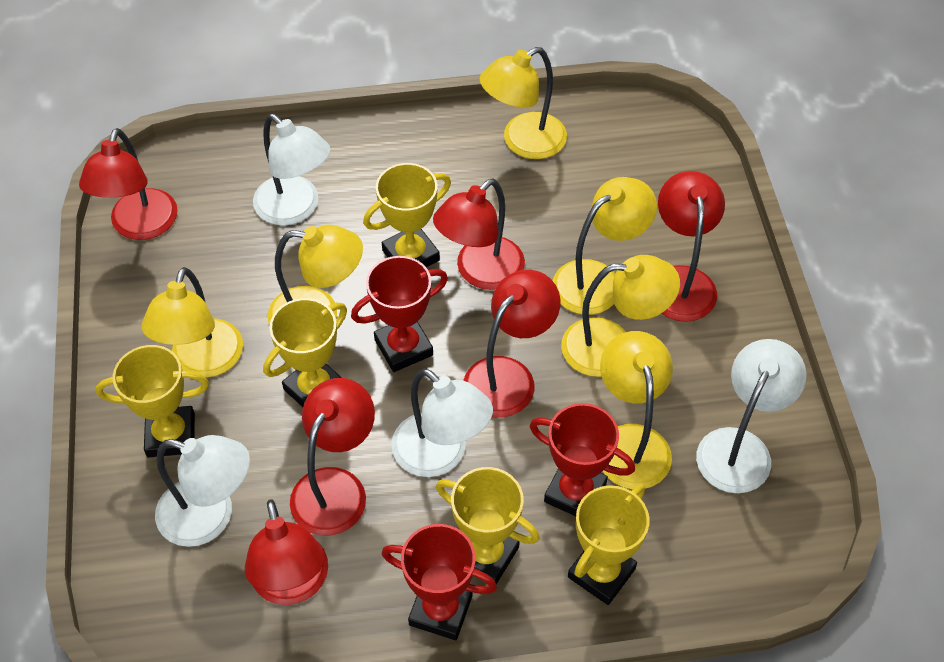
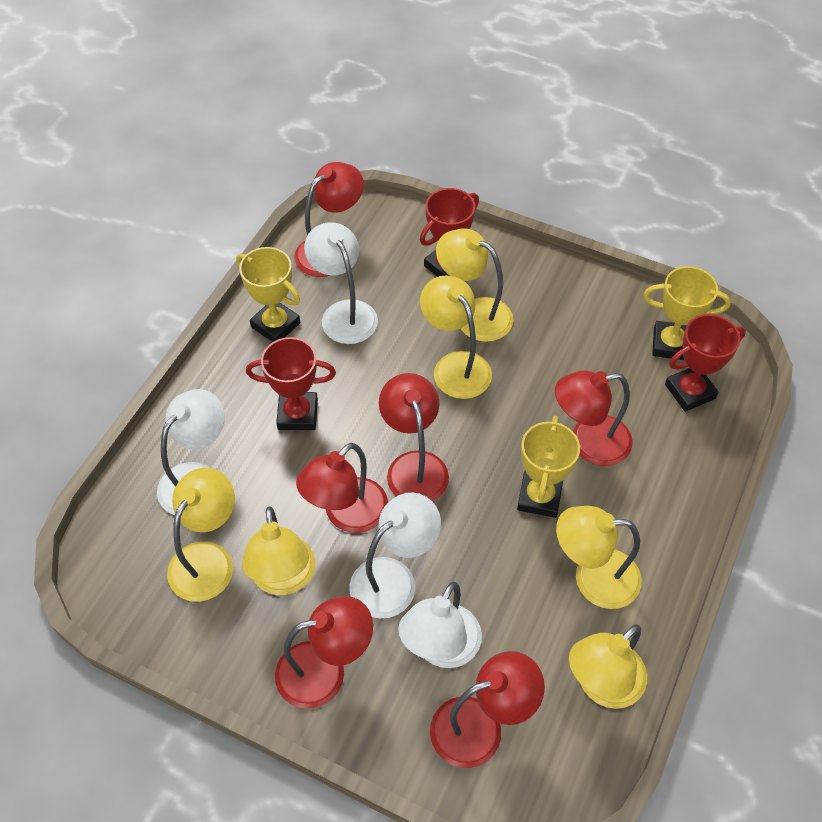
yellow trophy: [96,345,209,458] [263,298,347,407] [363,163,451,267] [436,467,540,584] [568,484,649,605] = 5 -> [236,247,300,342] [517,416,580,518] [643,266,731,360] = 3

